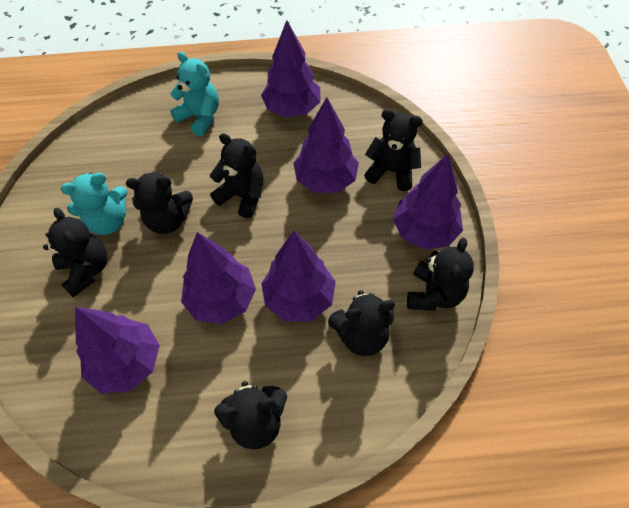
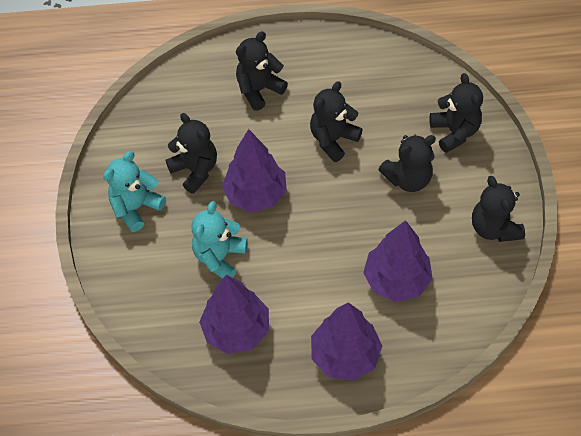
black teddy bear: [43,208,107,297] [126,171,193,234] [210,133,263,219] [214,381,287,449] [328,290,395,356] [364,109,423,191] [407,238,474,311] = 7 -> [165,113,217,194] [236,31,288,111] [310,81,363,162] [378,135,436,192] [429,73,483,153] [472,176,525,242] = 6
purple tree: [75,307,160,393] [181,232,256,324] [261,20,320,117] [261,231,336,322] [293,97,359,193] [393,154,463,250] = 6 -> [199,275,269,354] [222,129,287,212] [311,302,382,381] [363,220,433,302] = 4

